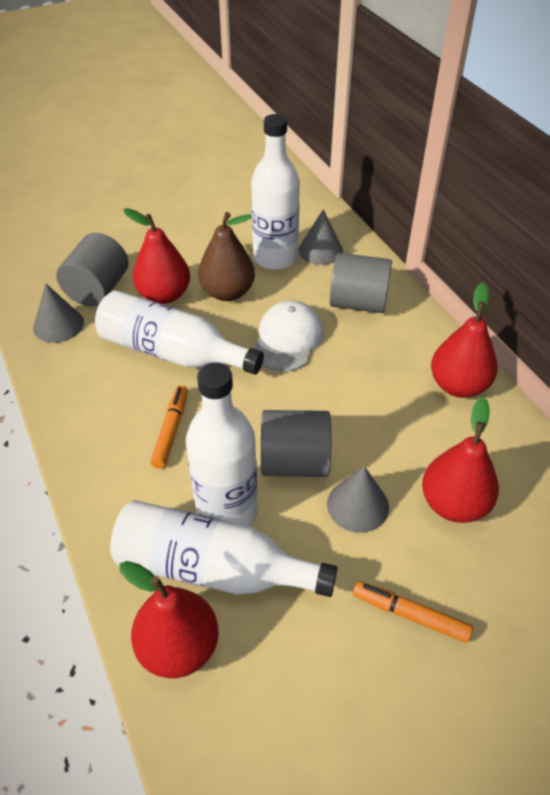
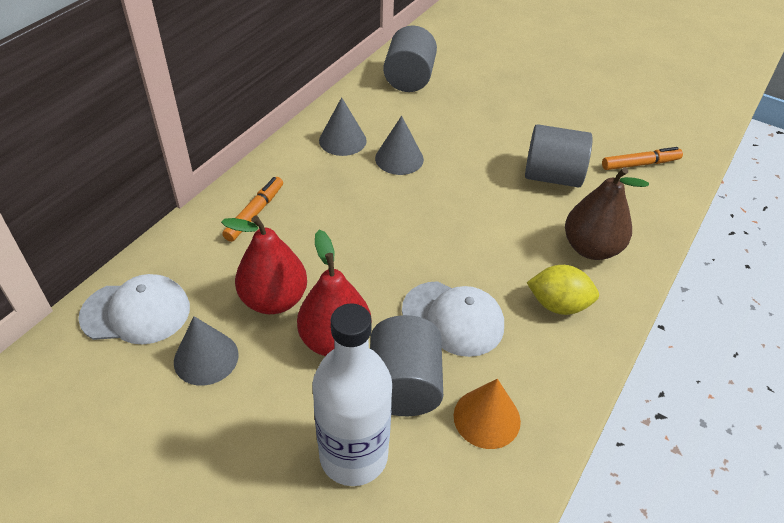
orange cone: none = 0 -> [454,379,521,449] = 1
red pear: [120,561,219,678] [124,208,190,304] [422,397,499,523] [431,282,497,398] = 4 -> [221,216,307,314] [297,230,372,356] = 2
white bottle: [95,290,264,374] [110,500,338,597] [186,363,258,526] [251,114,300,270] = 4 -> [312,303,392,486] = 1
white cap: [253,301,324,372] = 1 -> [78,274,190,344] [402,281,504,357] = 2
yellow lemon: none = 0 -> [526,265,599,315] = 1

